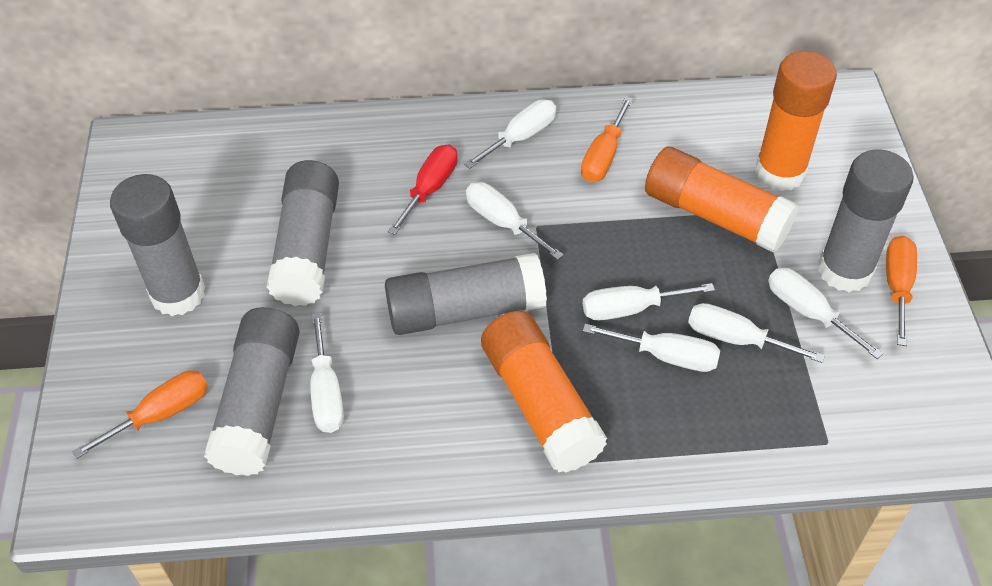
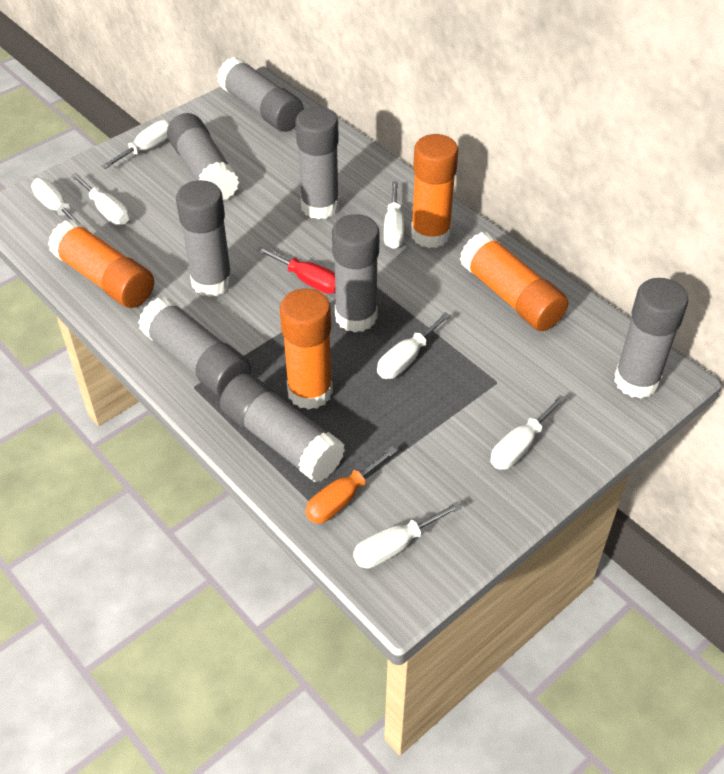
grey glue stick: [110,174,205,316] [204,307,300,476] [266,160,339,306] [385,253,547,335] [818,149,913,292] = 5 -> [138,297,251,397] [167,113,239,200] [176,180,233,297] [217,57,304,132] [220,373,345,483] [295,107,339,219] [332,214,380,333] [614,278,688,399] = 8
orange glue stick: [481,311,607,473] [645,147,799,253] [755,51,837,191] = 3 -> [48,219,154,308] [280,288,333,410] [411,134,458,248] [460,232,568,331] = 4
orange screwdriver: [72,370,208,459] [581,97,633,182] [886,236,917,346] = 3 -> [305,446,398,523] = 1

